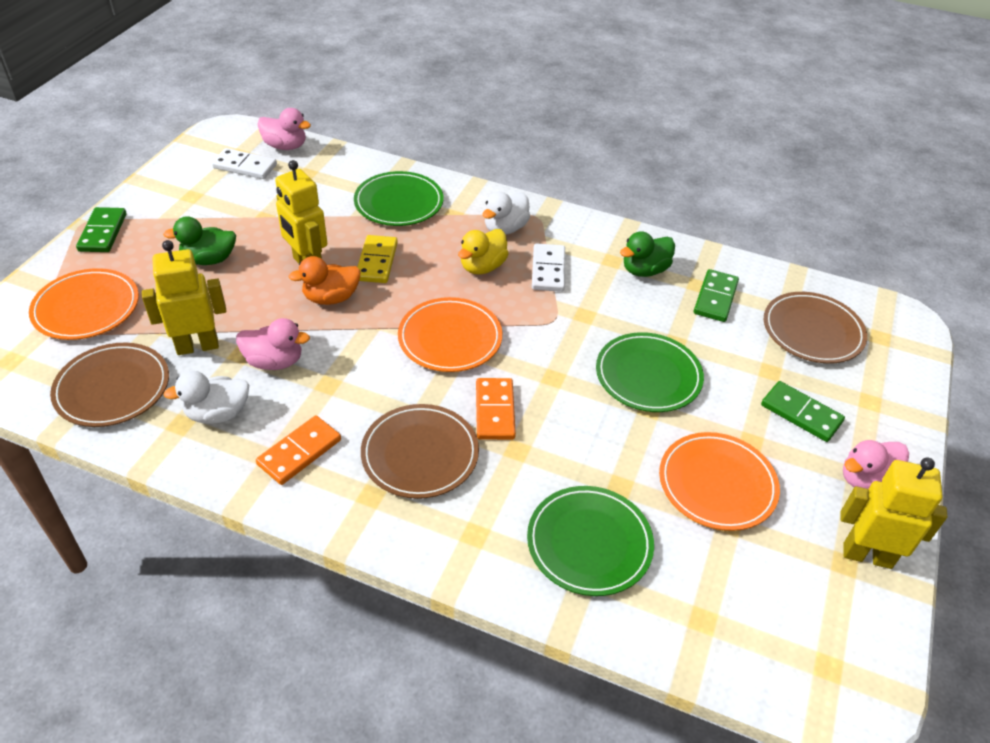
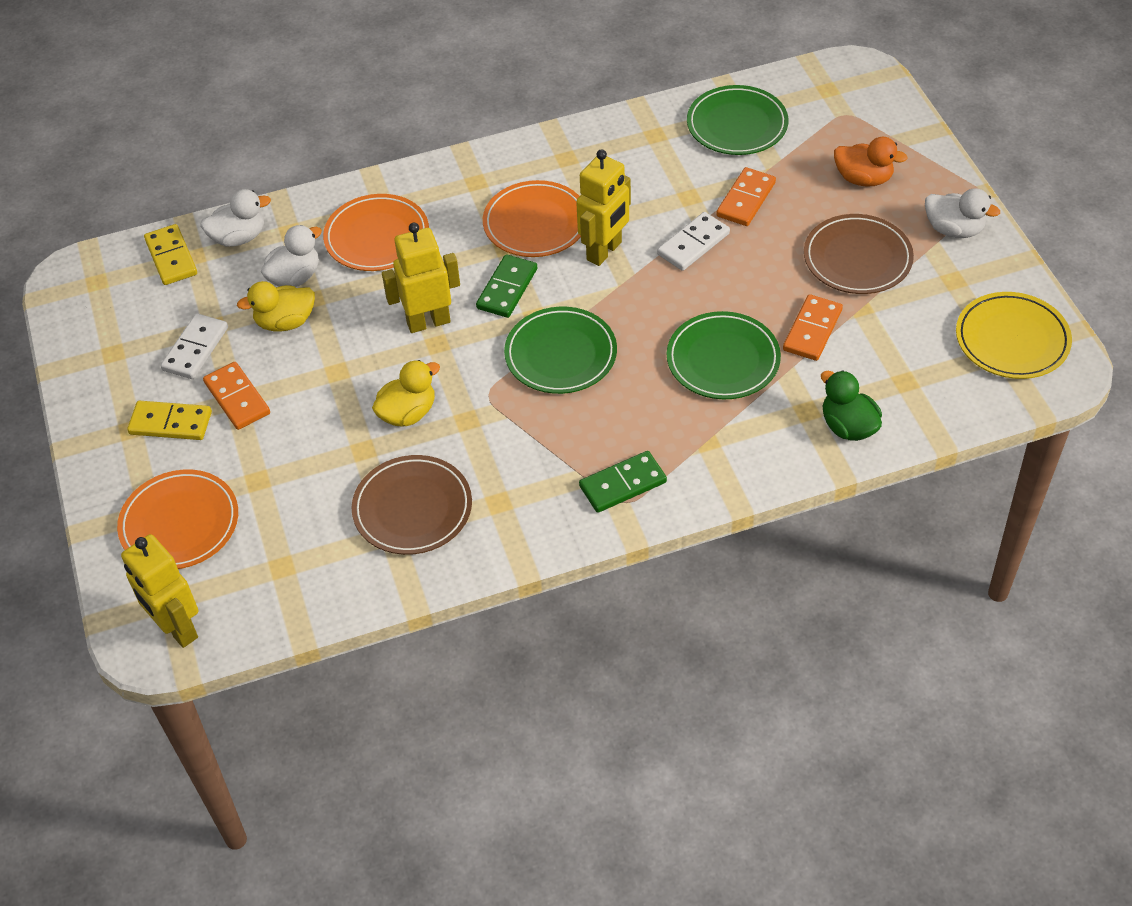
brown plate: [50,343,169,427] [361,404,479,499] [764,292,867,364] = 3 -> [352,455,472,555] [804,214,914,294] = 2
green domino: [76,207,127,252] [694,269,739,322] [761,381,845,442] = 3 -> [476,254,537,318] [579,451,667,513] = 2
green duck: [163,216,236,265] [620,231,675,277] = 2 -> [821,370,882,441] = 1
orange domino: [256,416,341,485] [476,378,516,440] = 2 -> [203,362,270,430] [716,167,776,226] [783,294,843,361] = 3
pink duck: [236,318,310,370] [258,108,311,150] [843,440,909,489] = 3 -> none = 0
white duck: [163,371,249,424] [483,192,530,235] = 2 -> [200,189,271,247] [261,225,322,287] [925,188,1000,238] = 3
yellow domino: [357,235,398,283] = 1 -> [127,401,212,440] [144,224,197,285] = 2
yellow duck: [458,229,509,275] = 1 -> [237,281,315,332] [372,360,440,427] = 2
yellow plate: none = 0 -> [956,292,1072,379] = 1

